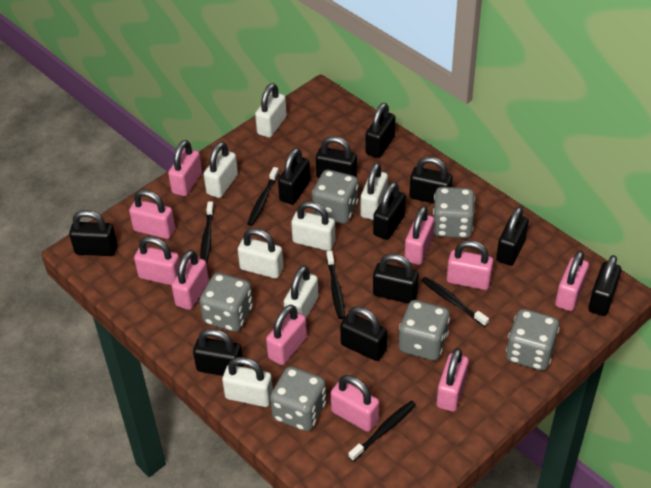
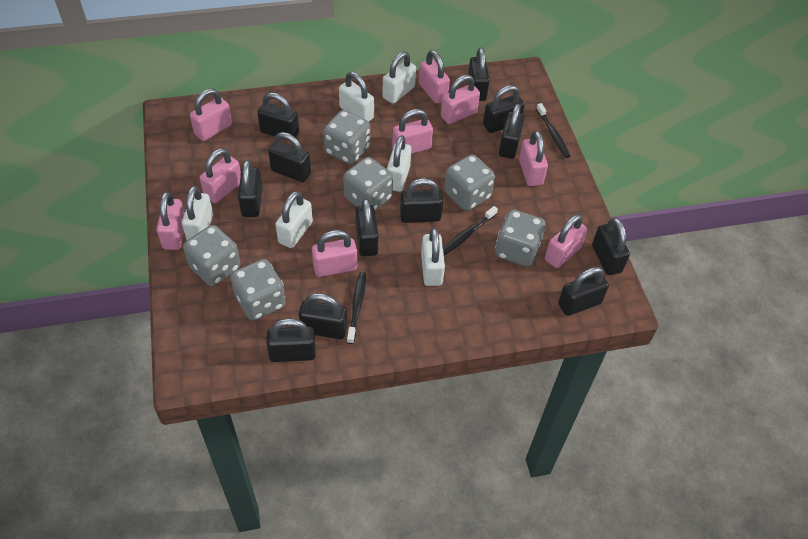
black padlock: [69,210,117,256] [193,329,243,376] [278,148,310,205] [316,136,357,178] [340,307,387,361] [366,103,395,158] [373,182,406,240] [373,254,419,304] [410,157,453,203] [496,207,529,266] [588,255,621,316] = 11 -> [238,160,262,217] [257,93,299,140] [266,318,316,362] [268,132,311,182] [299,293,347,339] [355,198,378,256] [400,178,443,223] [468,48,490,101] [483,85,525,133] [499,104,525,159] [558,267,609,316] [592,217,630,275] = 12
black toothbrush: [200,201,214,264] [247,167,279,226] [326,251,345,319] [349,401,416,461] [422,277,489,327] = 5 -> [347,272,366,344] [443,206,498,255] [536,103,570,158] = 3
pink padlock: [129,190,175,239] [134,236,180,285] [168,140,202,196] [172,250,209,310] [266,305,307,365] [331,375,379,432] [405,206,434,265] [437,348,469,412] [447,240,494,290] [555,251,589,311] = 10 -> [157,192,185,250] [190,89,232,141] [200,148,241,203] [312,230,357,277] [392,109,433,154] [418,50,450,103] [441,75,480,124] [519,131,548,186] [545,214,587,268] = 9
white padlock: [204,142,238,198] [222,357,273,407] [238,228,283,279] [255,83,287,138] [284,265,319,318] [291,201,336,251] [361,162,388,220] = 7 -> [182,186,213,240] [275,191,313,248] [339,72,374,122] [382,51,416,104] [387,135,411,192] [421,228,445,286] = 6

